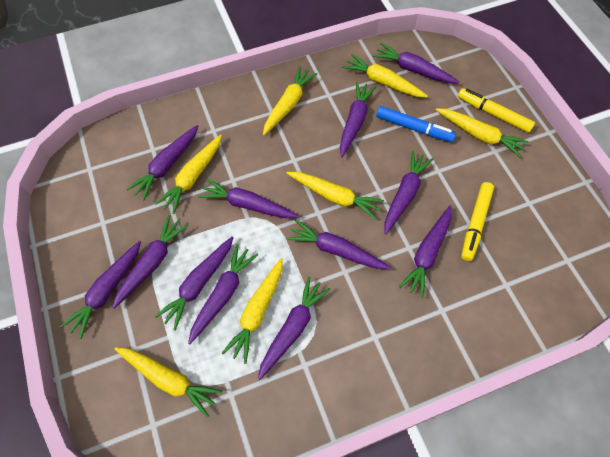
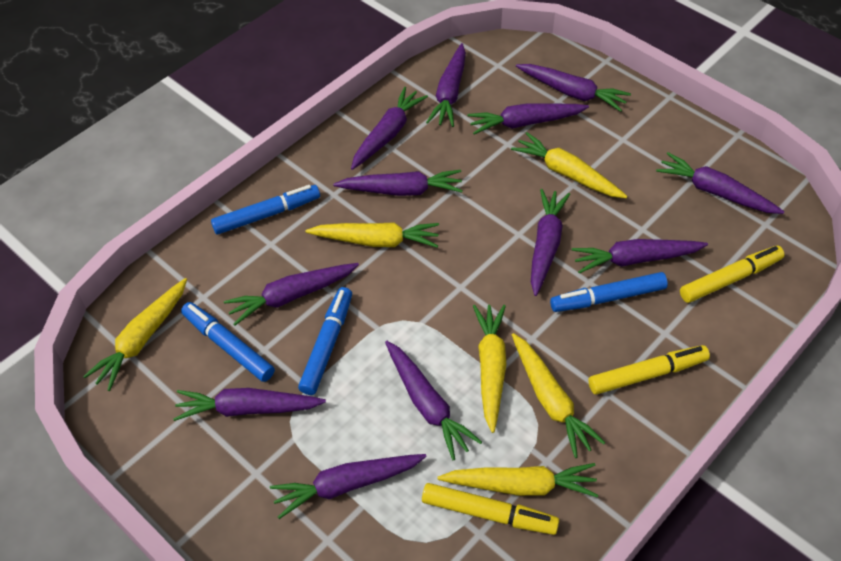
blue marker: [376,106,456,142] = 1 -> [181,302,275,382] [211,185,320,235] [298,287,352,395] [550,272,668,312] = 4
yellow carrot: [115,347,222,417] [155,135,222,214] [222,258,283,364] [263,66,317,135] [286,172,384,219] [342,54,428,97] [436,108,529,157] = 7 -> [83,278,187,391] [305,222,439,248] [437,463,598,497] [473,305,506,433] [511,132,628,198] [512,333,605,458] = 6
yellow marker: [458,88,535,133] [461,182,494,261] = 2 -> [422,483,559,535] [588,345,710,395] [680,246,785,303] = 3

